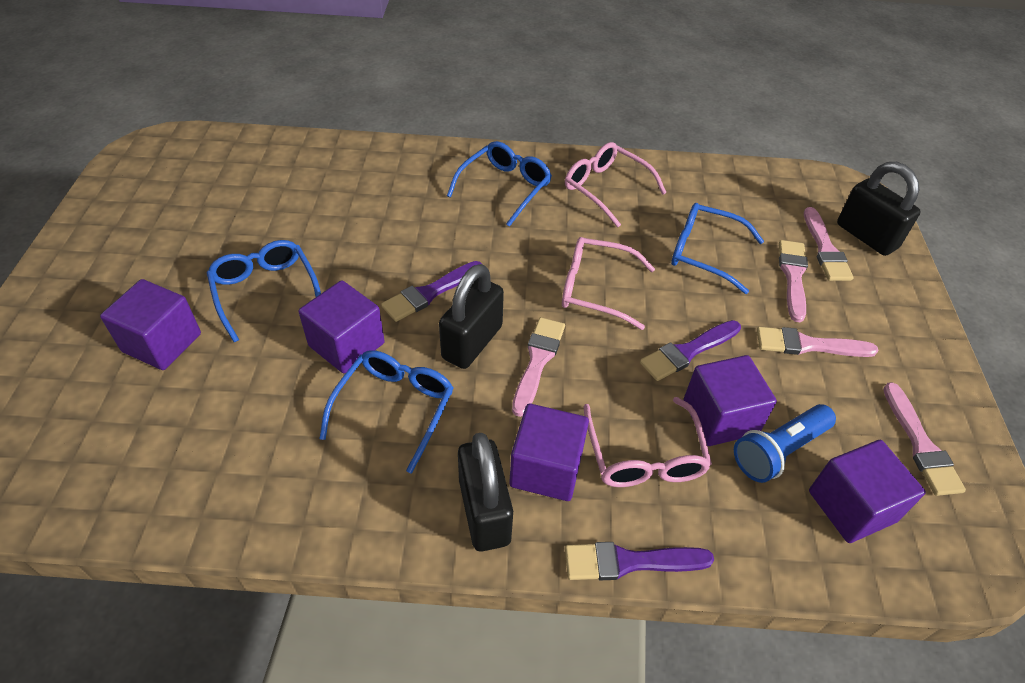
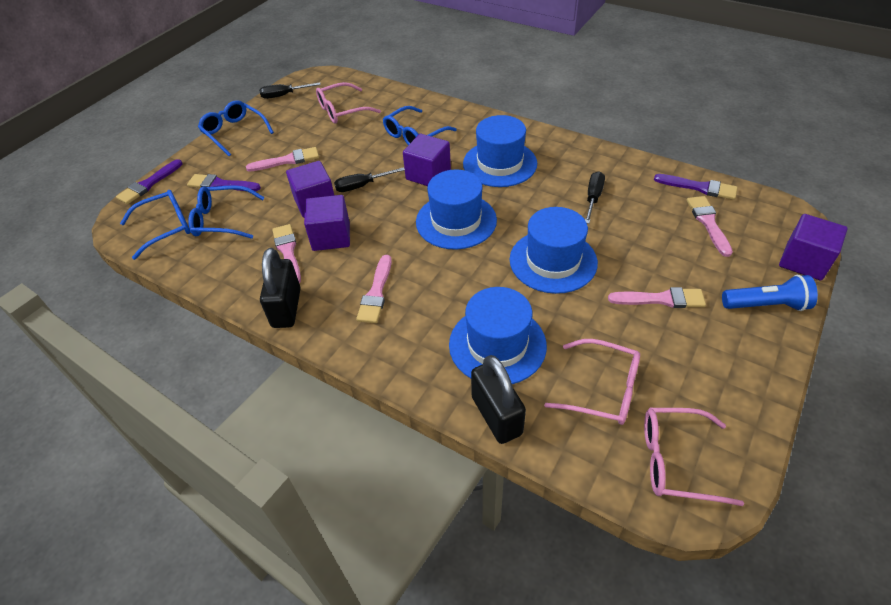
black padlock: [439,264,504,369] [458,433,513,552] [837,162,921,256] = 3 -> [260,248,301,328] [471,355,526,444] = 2
black screwdriver: none = 0 -> [259,82,321,99] [334,167,405,192] [585,171,605,224] = 3
blue hat: none = 0 -> [416,170,497,250] [449,287,547,384] [463,115,537,187] [510,207,598,294] = 4
purple cube: [100,279,201,370] [298,280,385,373] [509,403,589,501] [683,355,777,446] [809,440,926,543] = 5 -> [286,161,334,218] [304,195,350,251] [403,134,451,186] [779,214,848,281] = 4

